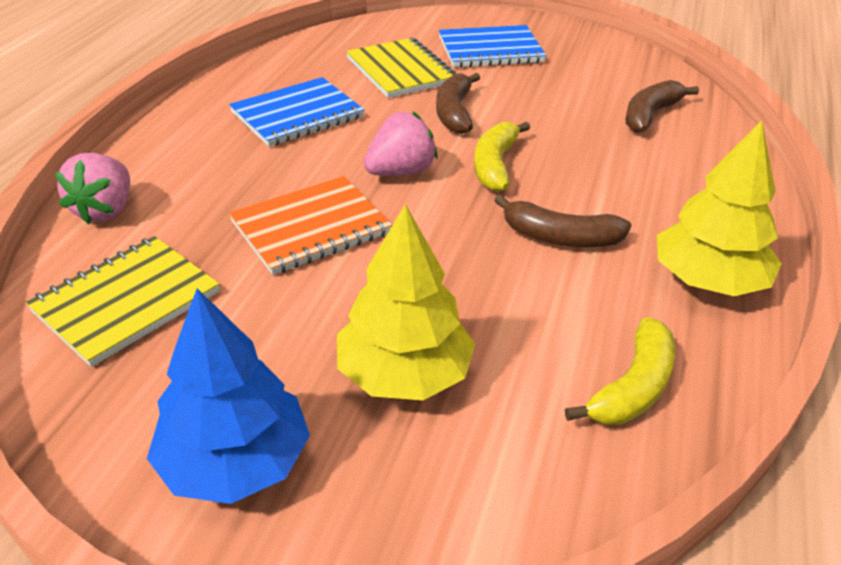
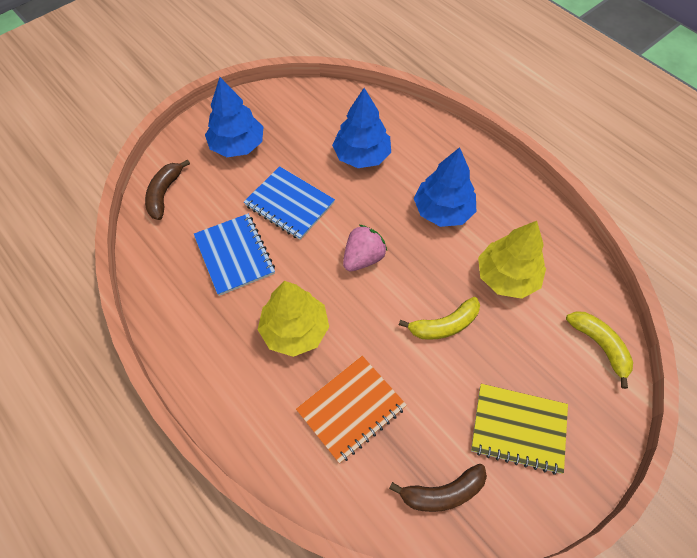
blue tree: [147,289,310,504] = 1 -> [205,77,263,157] [332,88,391,168] [414,147,476,227] = 3
brown banana: [436,73,480,134] [494,194,631,247] [626,80,699,133] = 3 -> [145,159,190,220] [389,464,487,512] = 2
pink strawberry: [55,153,130,224] [364,112,438,176] = 2 -> [343,225,387,271] = 1
yellow notebook: [26,236,219,367] [346,38,456,98] = 2 -> [471,384,568,475] = 1

